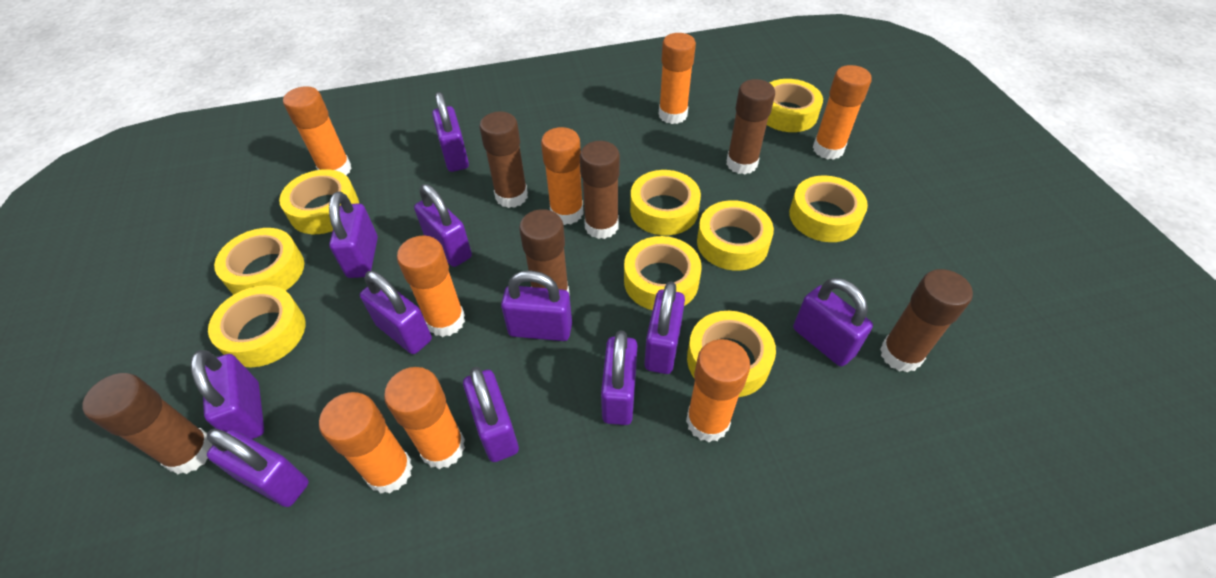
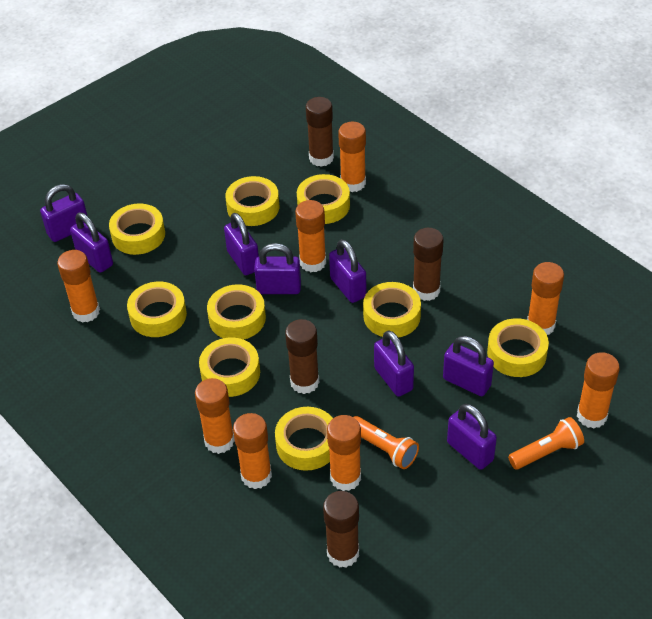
brown glue stick: [82,373,212,474] [479,111,528,208] [519,209,570,296] [580,141,620,239] [726,79,775,174] [880,269,973,373] = 6 -> [285,319,319,394] [306,97,334,167] [323,491,359,568] [413,228,444,301] = 4
orange flashlight: none = 0 -> [354,416,419,469] [508,417,584,470] = 2
purple padlock: [190,350,264,439] [207,429,309,507] [329,192,378,278] [360,271,432,354] [414,184,472,267] [432,92,469,172] [463,367,519,462] [501,271,572,341] [601,331,637,425] [644,281,685,374] [793,278,873,366] = 11 -> [40,184,87,242] [70,213,113,273] [224,213,259,275] [254,243,301,294] [329,239,367,303] [374,330,414,397] [443,336,494,396] [447,404,497,470] = 8

